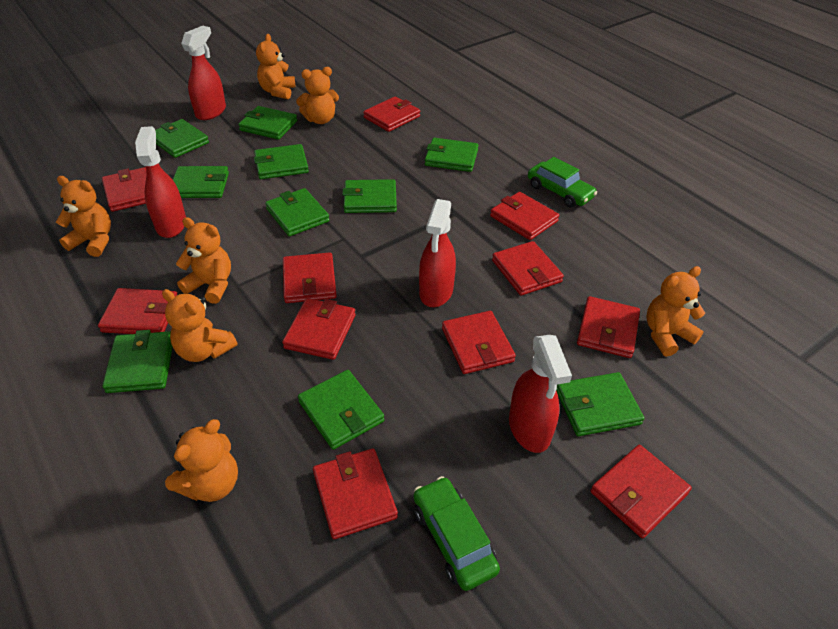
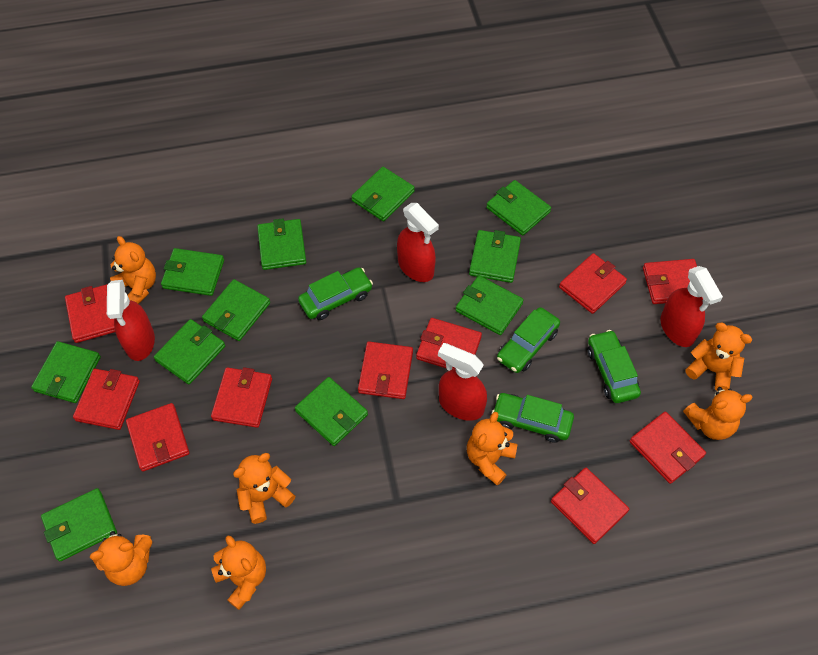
green car: [414,476,500,591] [528,157,597,207] = 2 -> [298,267,373,320] [492,393,574,443] [497,307,560,373] [587,330,641,403] = 4
green wallet: [102,330,173,393] [155,119,209,158] [173,166,229,198] [238,106,297,140] [254,144,309,179] [265,188,329,236] [298,370,384,450] [342,179,397,213] [425,138,479,172] [556,372,644,436] = 10 -> [31,341,101,403] [41,488,117,561] [154,319,225,384] [161,248,224,296] [202,279,270,341] [257,218,306,270] [295,377,368,446] [351,167,415,221] [456,276,524,335] [469,230,521,283] [486,180,551,236] = 11
red wallet: [98,288,177,334] [102,167,146,212] [282,298,356,360] [283,252,337,303] [313,449,398,539] [363,96,420,132] [442,311,516,374] [490,192,559,240] [492,241,564,296] [577,296,640,358] [590,445,692,538] = 11 -> [65,284,115,343] [73,369,140,430] [126,403,190,472] [211,367,272,428] [358,342,413,399] [416,318,482,370] [551,467,629,544] [559,253,627,314] [630,412,706,484] [643,259,703,304] = 10

